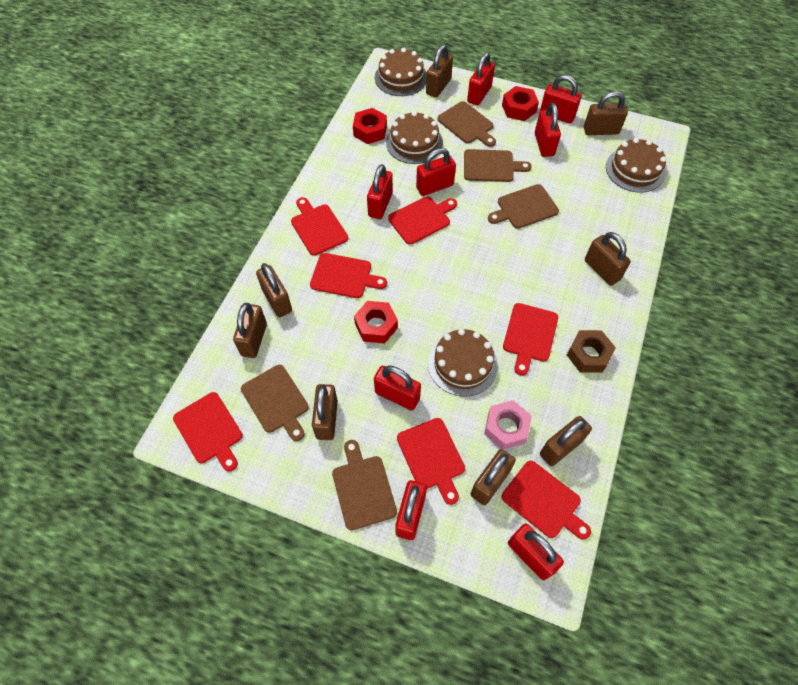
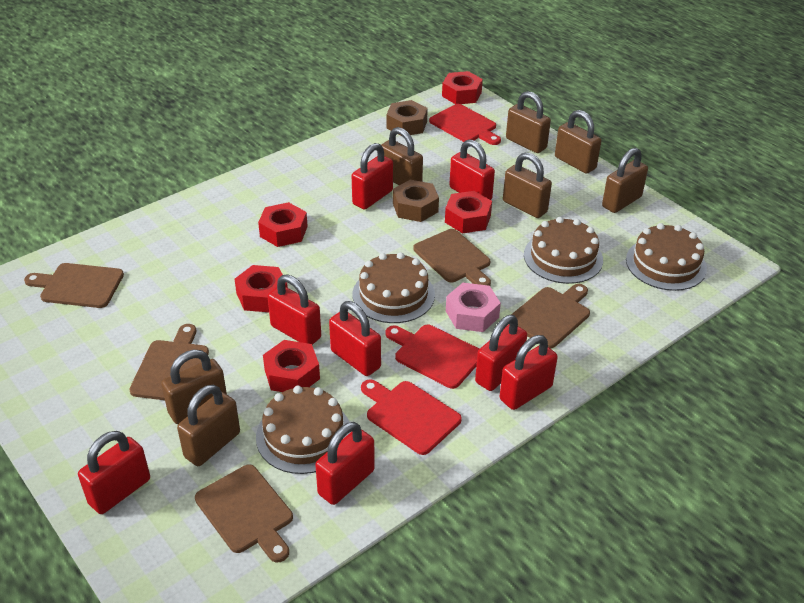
brown nut: [567,330,616,373] = 1 -> [386,100,428,136] [393,180,439,222] = 2
brown padlock: [233,303,267,358] [256,263,292,317] [312,384,338,440] [426,45,453,98] [471,449,516,505] [540,416,592,466] [584,91,628,135] [585,232,631,286] = 8 -> [161,350,227,424] [177,385,240,466] [381,127,423,185] [503,152,552,218] [506,91,551,153] [555,110,601,174] [602,148,648,213] = 7
red cutting board: [173,392,243,472] [291,197,348,256] [310,253,387,298] [388,196,457,245] [397,418,465,505] [501,461,591,540] [503,303,558,376] = 7 -> [361,379,462,455] [386,325,479,389] [429,104,501,145] = 3
red nut: [353,108,387,144] [354,301,398,344] [502,86,539,121] = 3 -> [234,265,288,312] [258,202,308,247] [263,340,320,392] [442,71,483,104] [445,191,492,234] = 5

